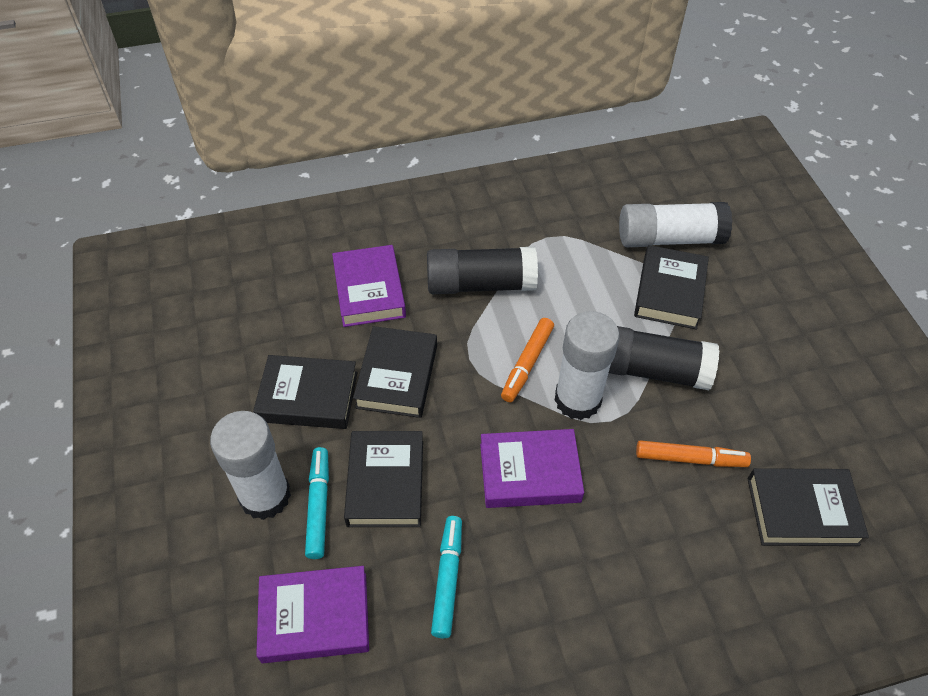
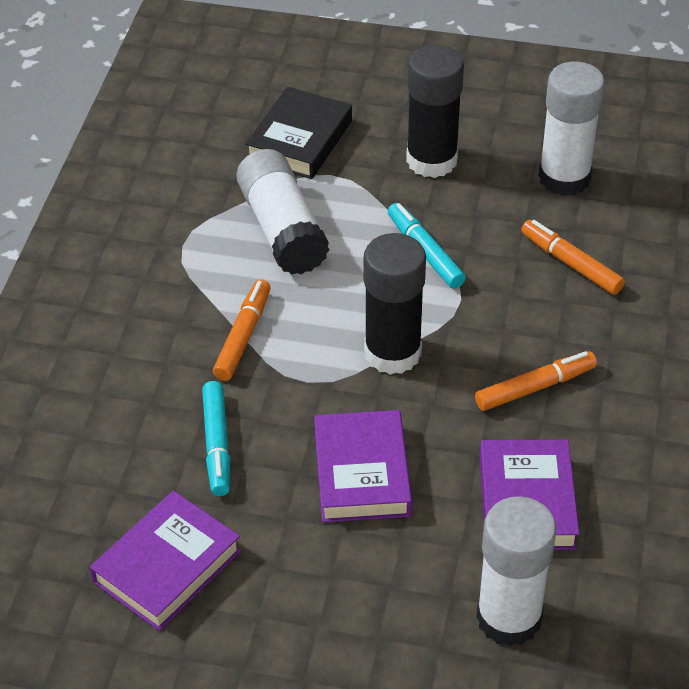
black book: [253,355,357,429] [344,431,423,527] [353,326,437,418] [634,245,709,330] [747,468,869,546] = 5 -> [245,87,352,179] = 1
orange marker: [501,318,554,402] [636,440,751,467] = 2 -> [213,279,270,381] [475,351,597,411] [521,220,625,295] = 3

